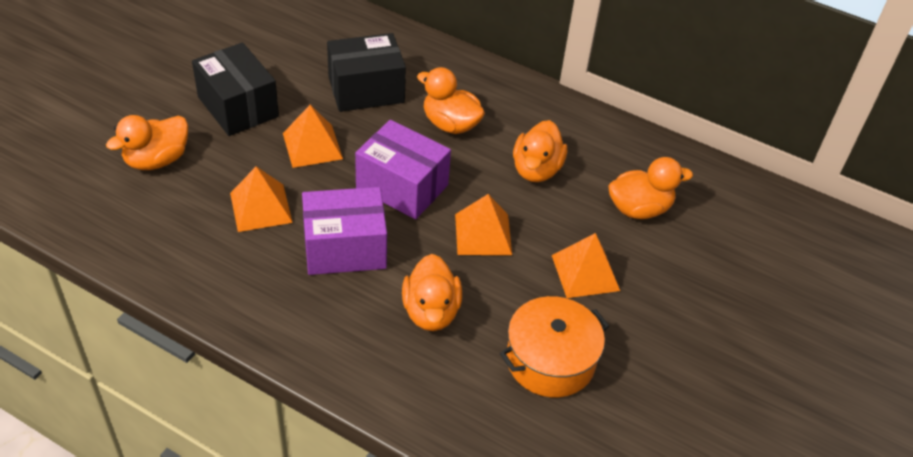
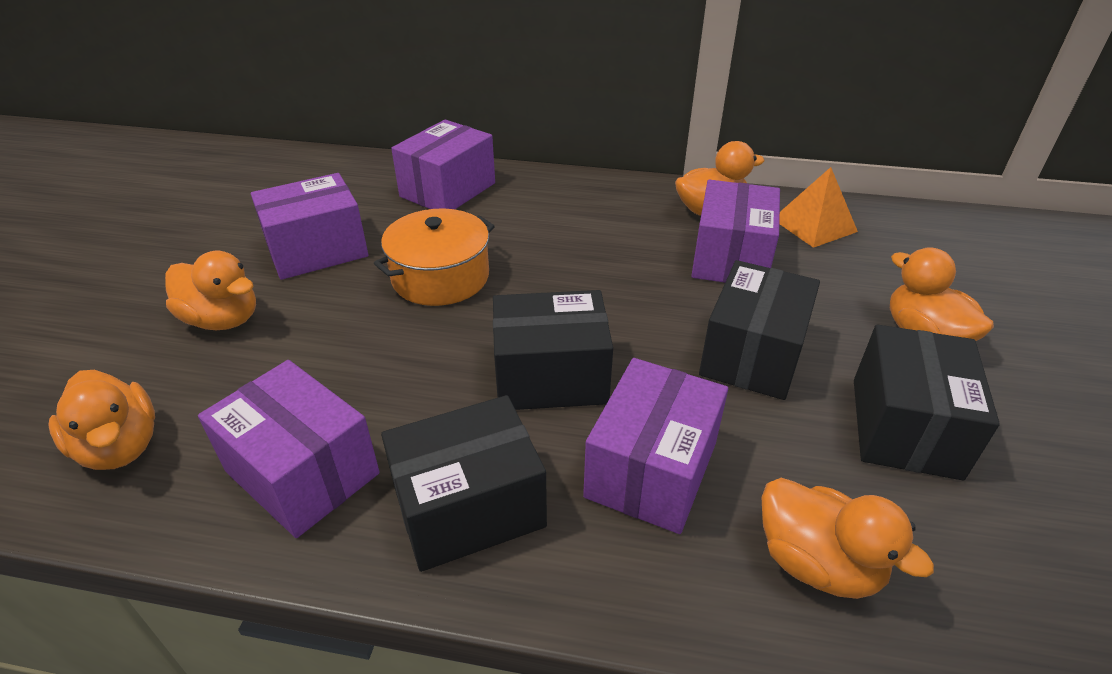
black box: [192,43,279,136] [327,33,406,112] = 2 -> [381,395,547,572] [493,290,613,410] [699,260,820,400] [854,324,1000,481] = 4
orange pyramid: [230,166,293,232] [283,105,343,168] [455,194,512,255] [552,233,620,298] = 4 -> [779,167,858,248] = 1
purple box: [302,187,387,275] [355,120,451,219] = 2 -> [198,360,380,538] [251,173,368,280] [391,119,495,209] [583,358,728,534] [691,180,780,283] = 5

